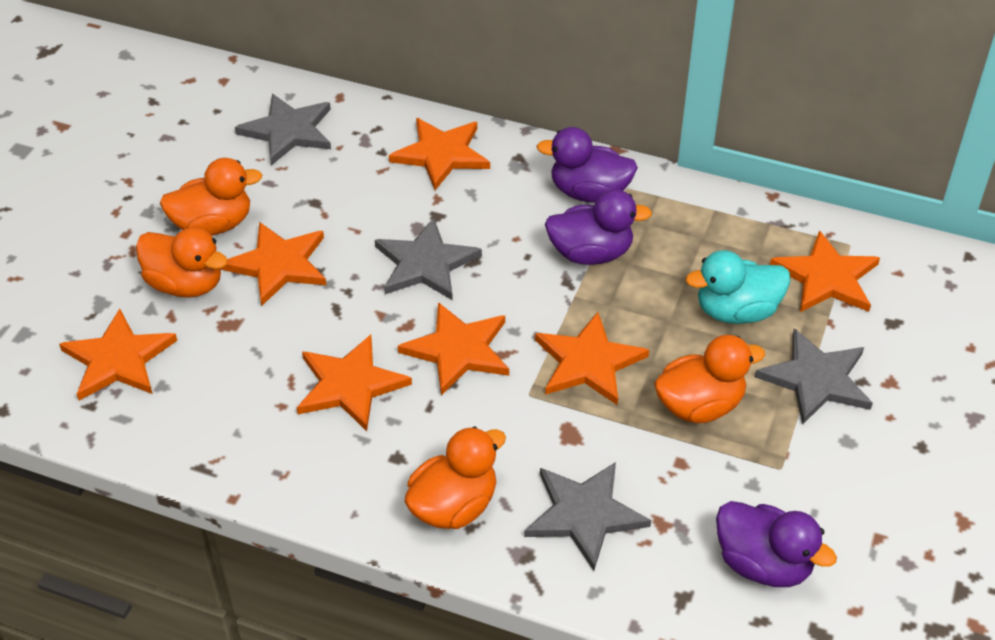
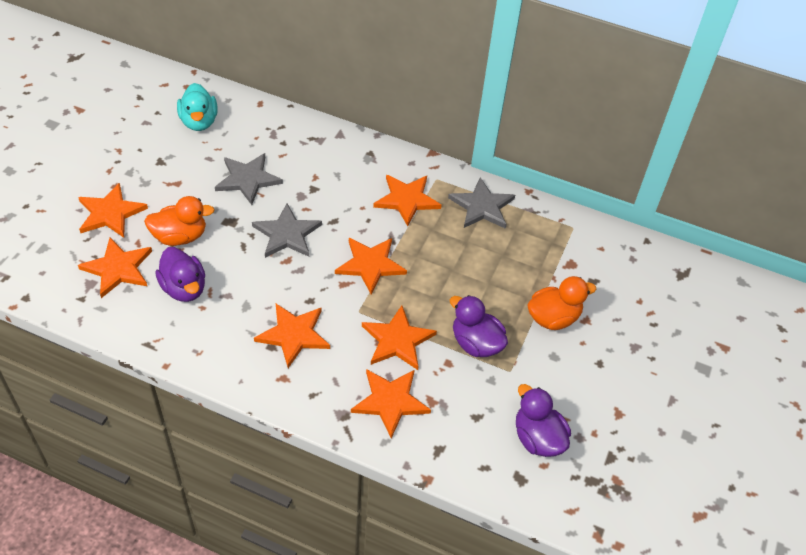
grey star: [235,94,331,165] [375,218,482,300] [524,462,651,571] [755,329,873,425] = 4 -> [215,153,283,205] [252,204,322,258] [448,177,515,229] = 3
orange duck: [136,227,228,298] [160,158,263,235] [405,426,506,529] [654,335,765,423] = 4 -> [144,196,215,246] [527,276,596,330] = 2

